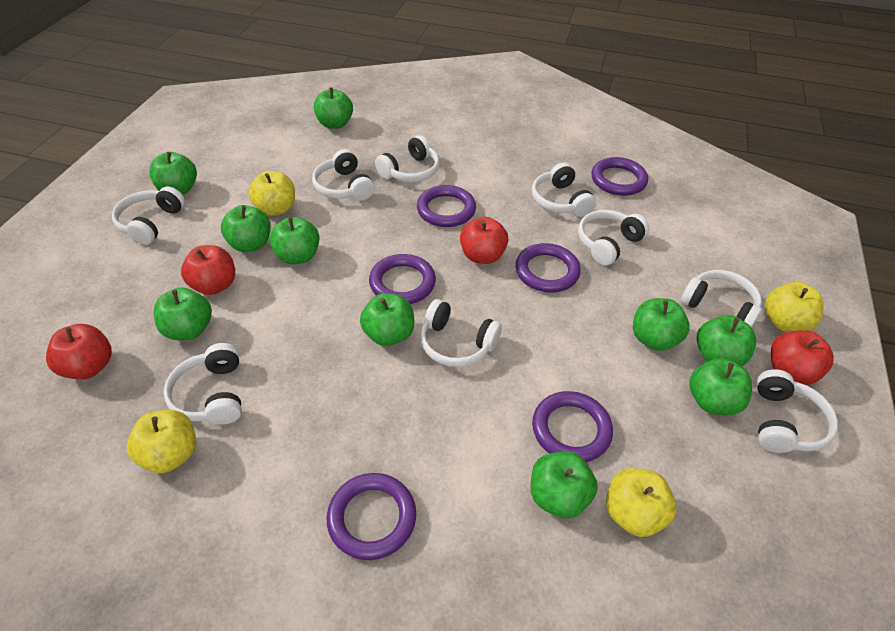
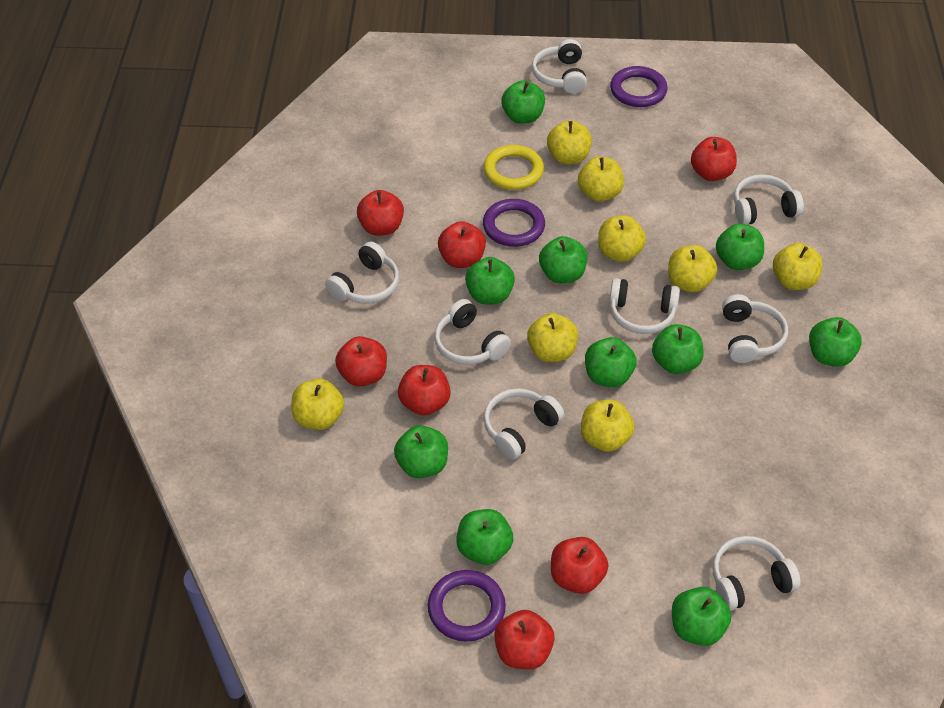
purple ring: [327,473,416,560] [369,254,436,304] [417,185,476,227] [515,243,581,293] [532,391,613,462] [591,157,648,196] = 6 -> [428,570,506,642] [483,199,545,247] [610,66,668,107] = 3
red apple: [46,324,112,380] [181,245,235,295] [460,217,508,264] [771,330,834,385] = 4 -> [335,336,387,386] [357,190,404,236] [398,365,451,416] [438,221,486,268] [494,610,555,669] [551,537,608,594] [691,137,737,181] = 7
white headphones: [112,186,185,245] [164,343,242,425] [312,149,375,201] [375,135,440,182] [420,299,502,367] [532,163,596,217] [578,210,649,266] [681,270,762,328] [757,369,838,453] = 9 -> [325,242,399,304] [435,299,511,365] [483,388,564,460] [532,39,587,94] [609,278,680,334] [712,536,801,611] [722,294,788,363] [734,174,804,225] = 8
yellow apple: [127,410,196,473] [249,171,295,216] [606,468,676,537] [765,282,824,332] = 4 -> [291,379,344,430] [527,313,578,362] [547,120,592,164] [578,157,624,202] [581,400,635,452] [598,215,646,262] [668,245,717,292] [773,243,822,290] = 8
yellow ring: none = 0 -> [484,145,544,190] = 1

